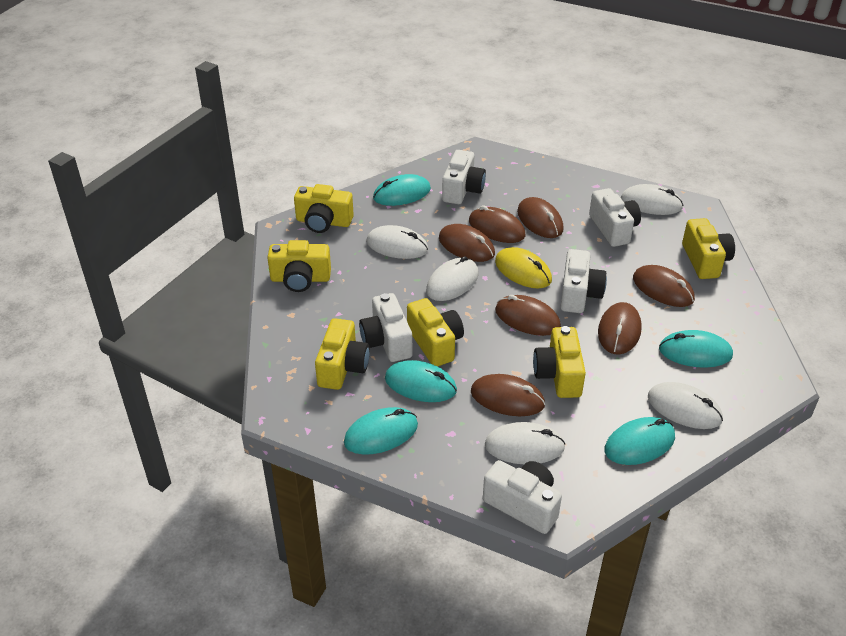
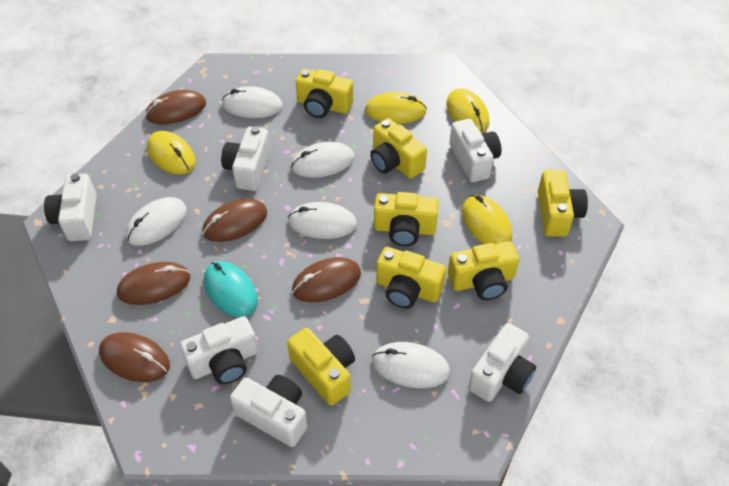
brown mouse: [439,224,495,262] [469,205,526,243] [471,374,545,416] [495,295,561,336] [517,197,564,238] [598,302,642,355] [633,265,695,307] = 7 -> [99,332,170,382] [117,262,190,305] [145,90,206,124] [202,199,267,242] [292,257,361,302] = 5
turquoise mouse: [344,407,418,455] [373,174,431,206] [385,360,457,402] [605,417,675,465] [659,330,733,368] = 5 -> [204,261,258,317] = 1
white camera: [359,293,413,362] [442,150,486,204] [483,460,562,534] [560,249,607,313] [589,188,641,247] = 5 -> [44,173,97,241] [180,316,258,384] [221,126,270,191] [230,375,307,447] [449,119,501,182] [468,323,536,402] = 6
yellow camera: [267,240,331,292] [294,184,354,233] [315,318,370,390] [407,298,464,367] [533,326,586,398] [682,218,735,279] = 6 -> [287,328,355,406] [296,69,353,118] [370,118,427,179] [374,192,439,246] [376,247,446,308] [448,242,519,300] [538,170,588,237] = 7
yellow mouse: [495,247,552,289] = 1 -> [147,131,195,175] [365,92,427,124] [447,88,489,133] [462,195,512,244] = 4

